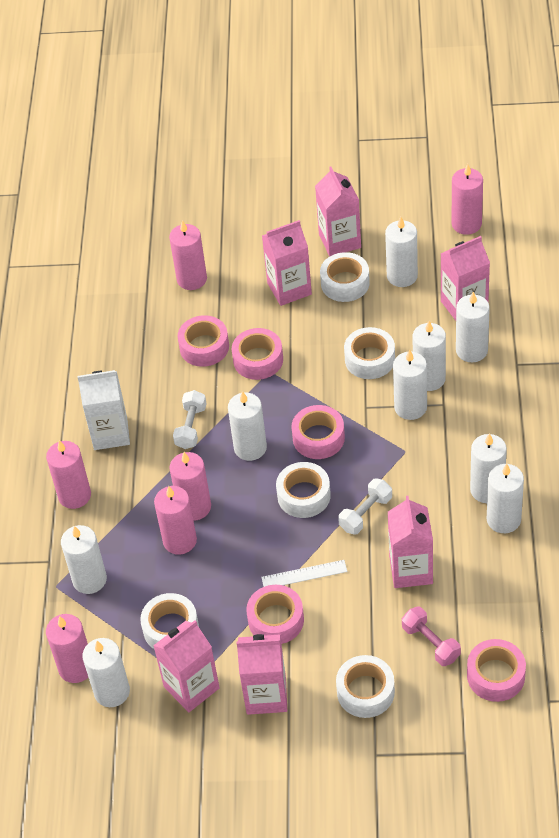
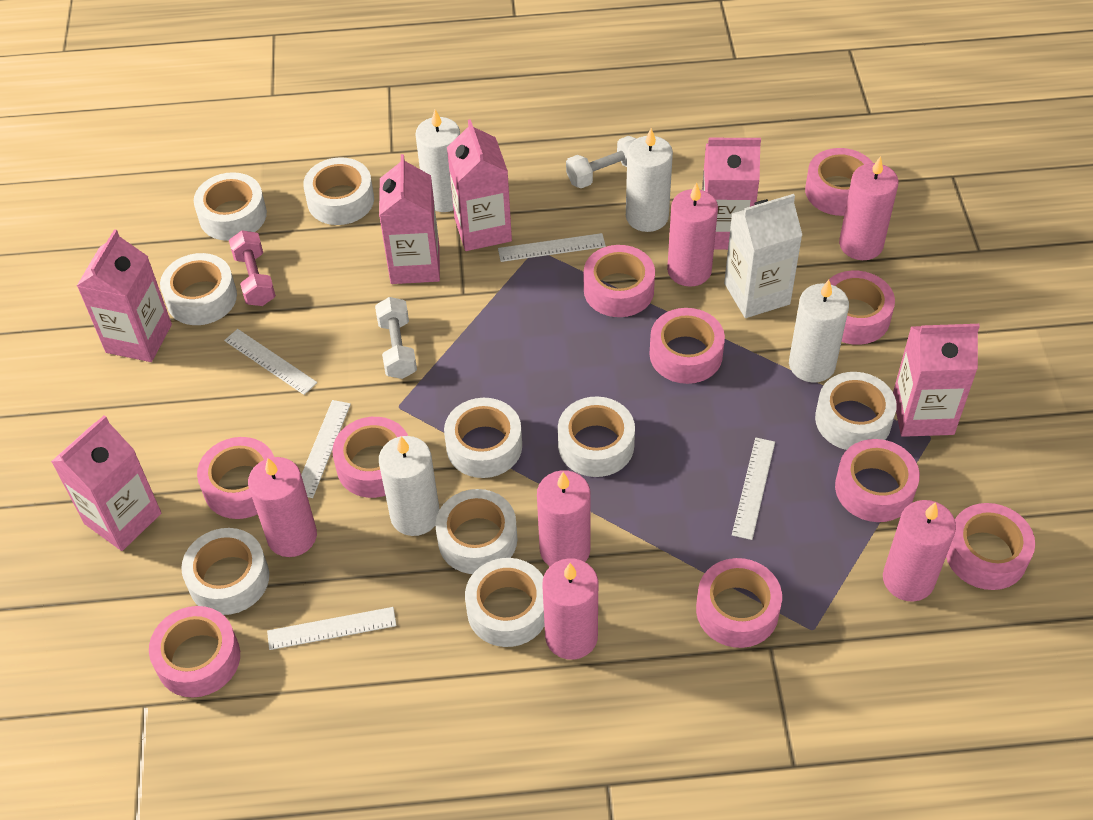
pink tape: [177,315,229,367] [232,328,283,380] [246,585,304,644] [292,405,345,459] [467,639,526,702] = 5 -> [149,606,240,697] [197,437,274,519] [332,417,408,498] [584,245,655,317] [649,308,725,384] [696,558,782,648] [805,148,873,216] [829,271,895,345] [835,439,920,522] [946,503,1035,590] = 10
white candle: [61,525,107,594] [82,638,130,707] [228,391,267,461] [385,217,418,287] [393,349,427,420] [412,321,446,391] [456,292,490,362] [470,433,507,503] [487,464,524,533] = 9 -> [379,436,440,536] [415,109,460,212] [626,128,673,232] [789,280,849,383] = 4
white ruler: [261,560,347,587] = 1 -> [224,329,317,395] [267,607,397,650] [301,400,351,498] [498,233,606,262] [732,438,775,540] = 5
white tape: [140,593,199,649] [276,462,331,518] [320,252,370,302] [336,655,395,718] [344,327,395,379] = 5 -> [160,253,237,325] [181,528,269,615] [194,172,267,241] [303,157,374,225] [435,489,517,574] [444,398,522,478] [465,558,545,647] [558,397,635,477] [815,372,897,450] = 9

